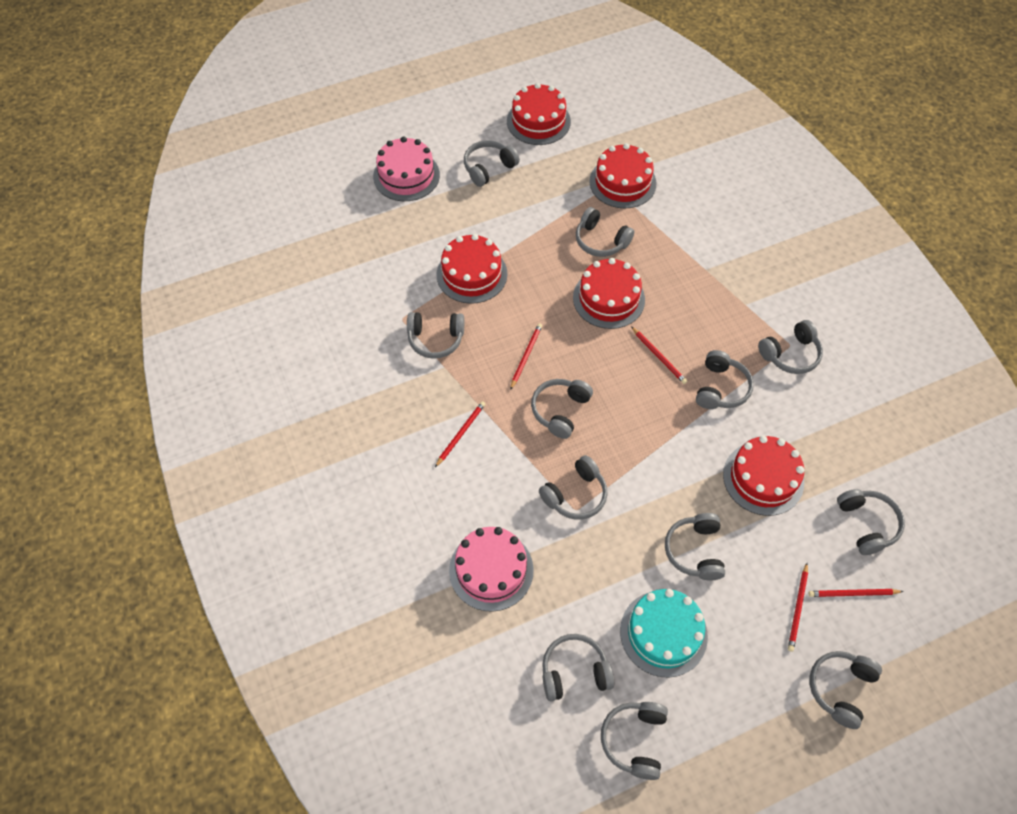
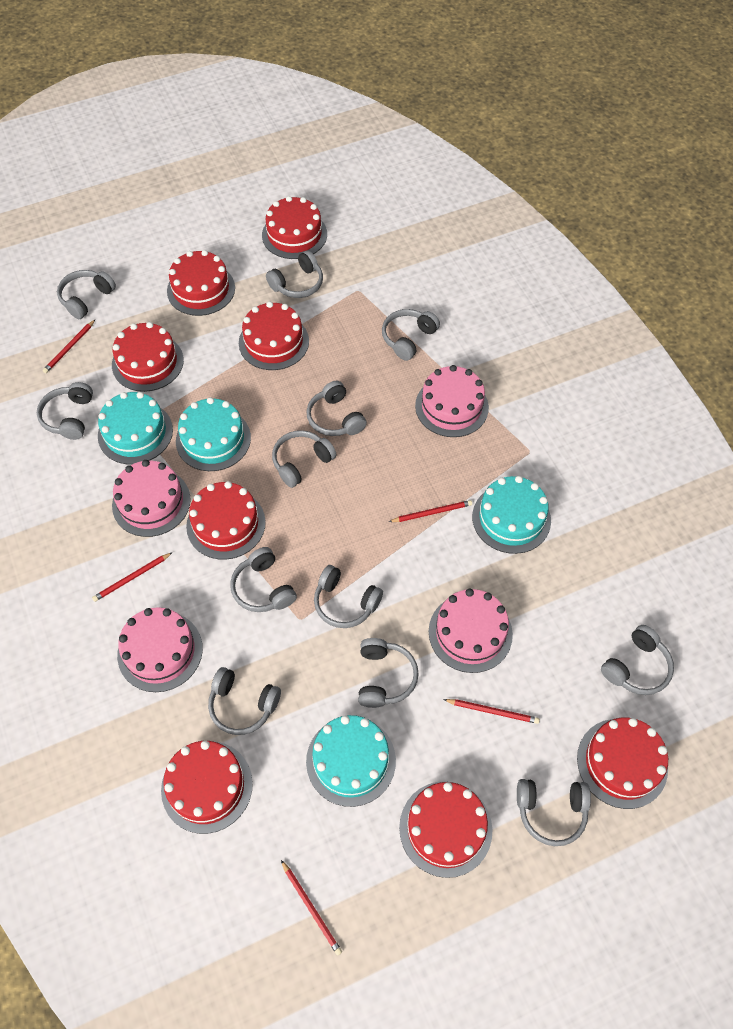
pink cake: [373,137,440,201] [449,527,534,612] = 2 -> [112,460,191,537] [117,607,203,692] [415,365,489,437] [429,589,513,673] = 4
red cake: [436,234,508,304] [507,83,571,145] [573,258,645,329] [589,143,656,208] [723,436,804,516] = 5 -> [112,322,184,392] [161,741,253,834] [167,250,235,316] [186,481,266,560] [239,301,309,370] [262,196,327,259] [399,781,492,878] [577,718,668,809] = 8
turquoise cake: [620,589,708,678] = 1 -> [98,392,173,464] [176,397,251,471] [306,715,396,807] [472,476,551,554] = 4

